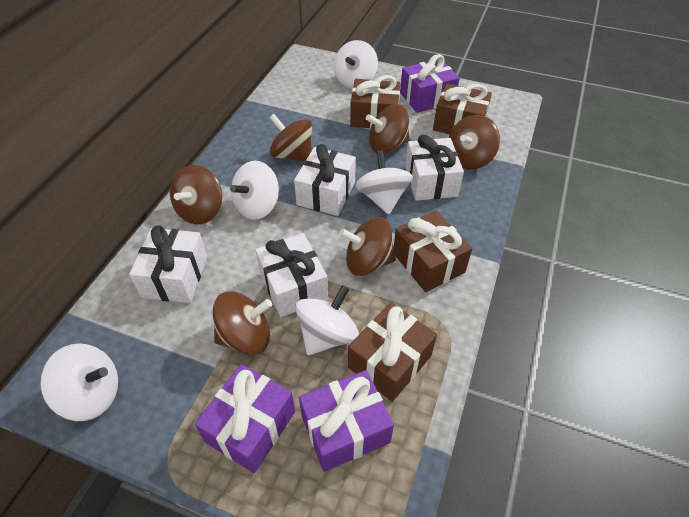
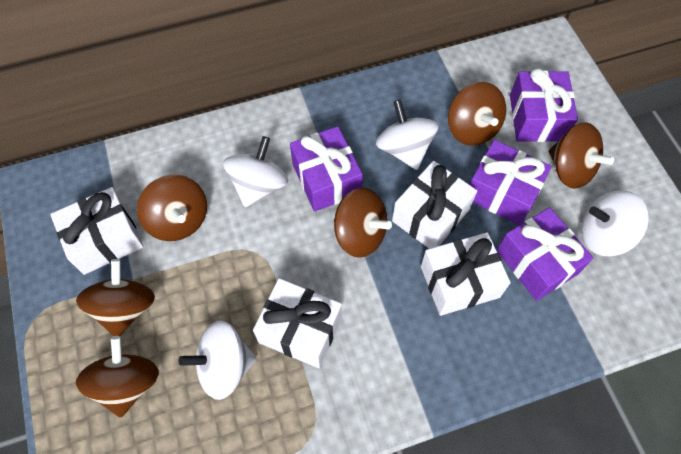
brown gift: [348,303,437,402] [350,75,400,129] [394,210,472,292] [433,83,492,134] = 4 -> none = 0
purple gift: [195,364,295,473] [299,370,394,472] [400,54,460,113] = 3 -> [290,126,363,212] [470,140,552,225] [497,207,593,301] [510,68,578,142] = 4
white spinning top: [40,343,118,421] [230,161,279,220] [295,285,359,355] [334,40,378,88] [356,150,413,215] = 5 -> [178,321,257,400] [223,136,288,207] [376,99,439,170] [581,190,649,256] = 4

